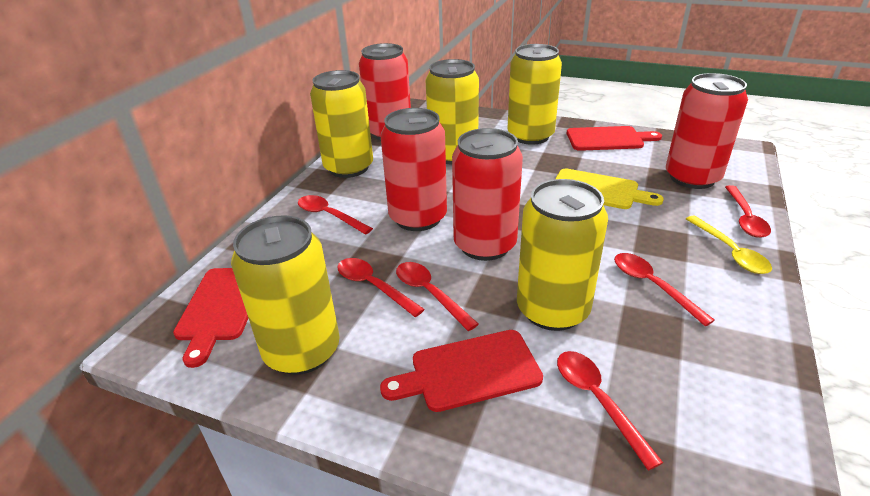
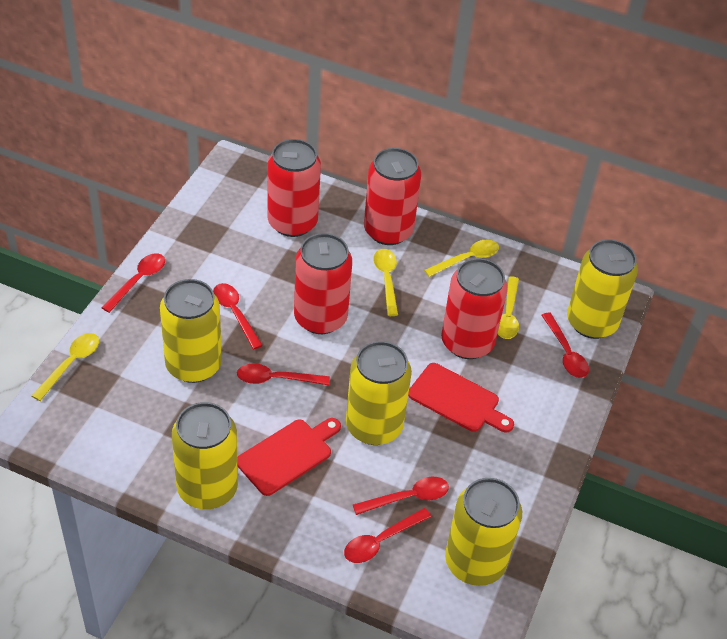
red cutting board: [173,268,248,368] [380,330,543,412] [567,126,662,151] = 3 -> [237,418,341,496] [408,363,514,432] = 2
yellow cutting board: [555,168,664,209] = 1 -> none = 0
yellow spoon: [686,216,772,274] = 1 -> [32,333,99,401] [373,249,398,316] [424,240,499,277] [498,276,519,339] = 4

